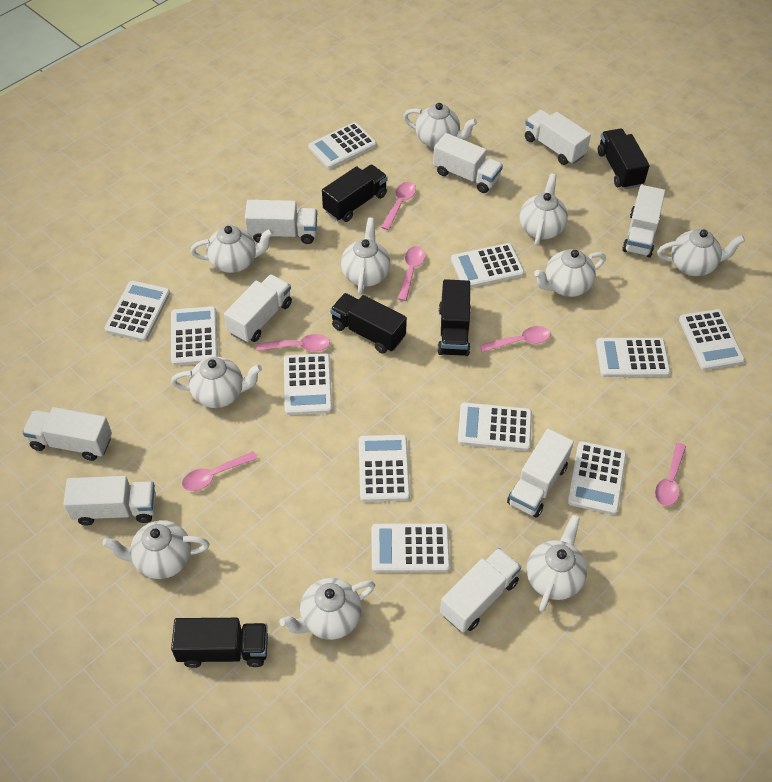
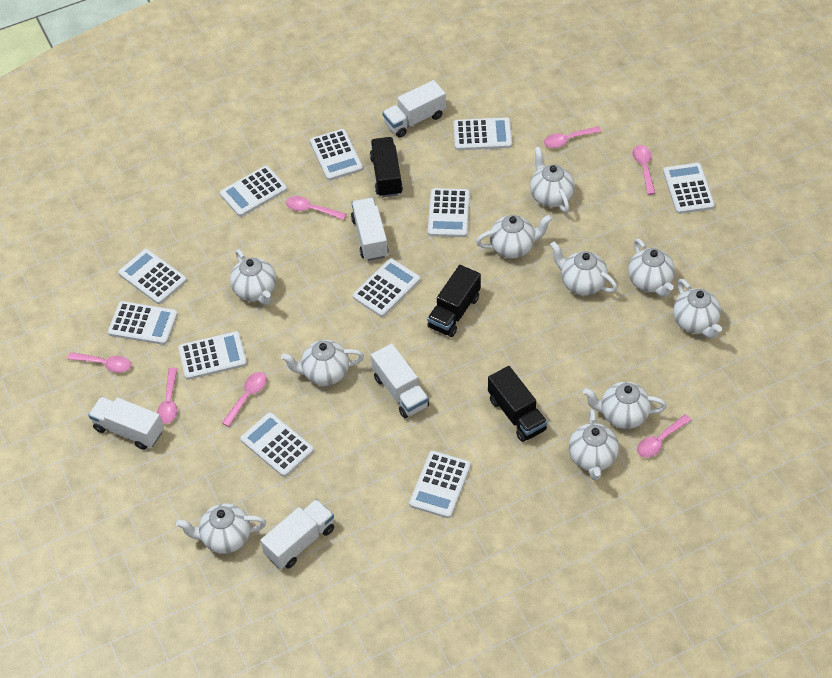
black truck: [171,618,268,668] [322,165,388,222] [330,293,407,353] [437,279,471,356] [598,129,650,189] = 5 -> [370,137,403,197] [427,265,481,337] [488,366,547,442] = 3
pink spoon: [182,451,258,491] [257,334,330,351] [381,182,416,230] [398,246,426,301] [480,326,551,353] [655,443,686,506] = 6 -> [67,352,131,373] [157,368,177,424] [222,372,267,427] [286,196,346,220] [544,126,602,148] [633,145,655,195] [637,414,691,458] = 7
white truck: [23,407,112,461] [63,476,156,525] [224,274,292,343] [245,200,317,244] [433,133,503,193] [440,548,521,633] [507,429,574,518] [525,110,591,165] [622,185,665,257] = 9 -> [88,397,164,450] [260,499,334,569] [351,198,389,261] [371,344,429,418] [382,80,446,138] = 5

